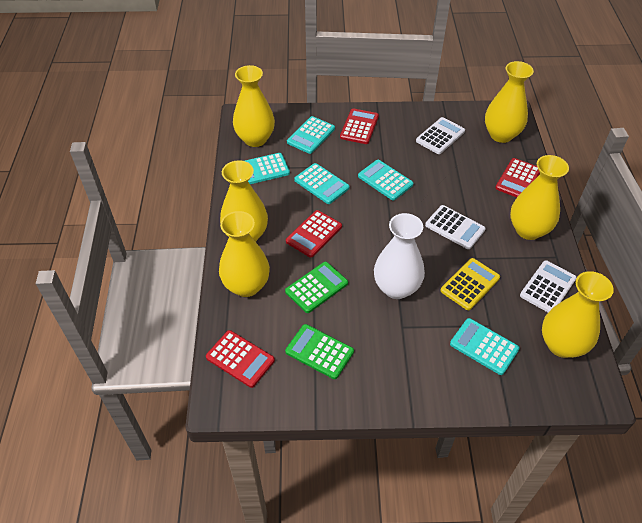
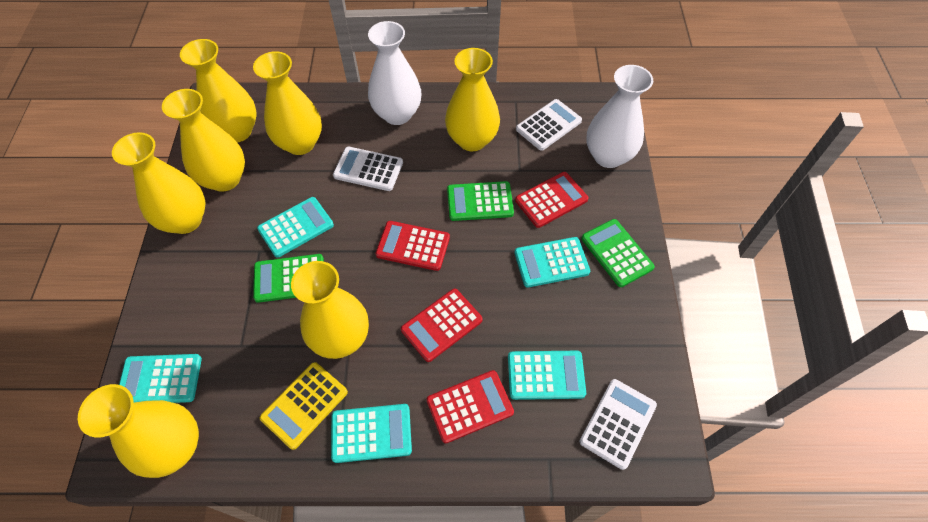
green calculator: [285,262,348,313] [285,324,354,379] = 2 -> [253,254,324,303] [447,181,514,221] [581,219,655,287] = 3
white vase: [374,213,425,299] = 1 -> [368,21,421,125] [586,65,653,168] = 2
yellow vase: [219,211,270,297] [220,160,268,242] [233,65,275,147] [485,61,534,143] [510,155,569,240] [542,271,614,358] = 6 -> [78,384,199,478] [112,132,206,234] [162,89,245,192] [180,39,257,142] [253,51,322,155] [291,261,369,359] [445,48,500,151] = 7

